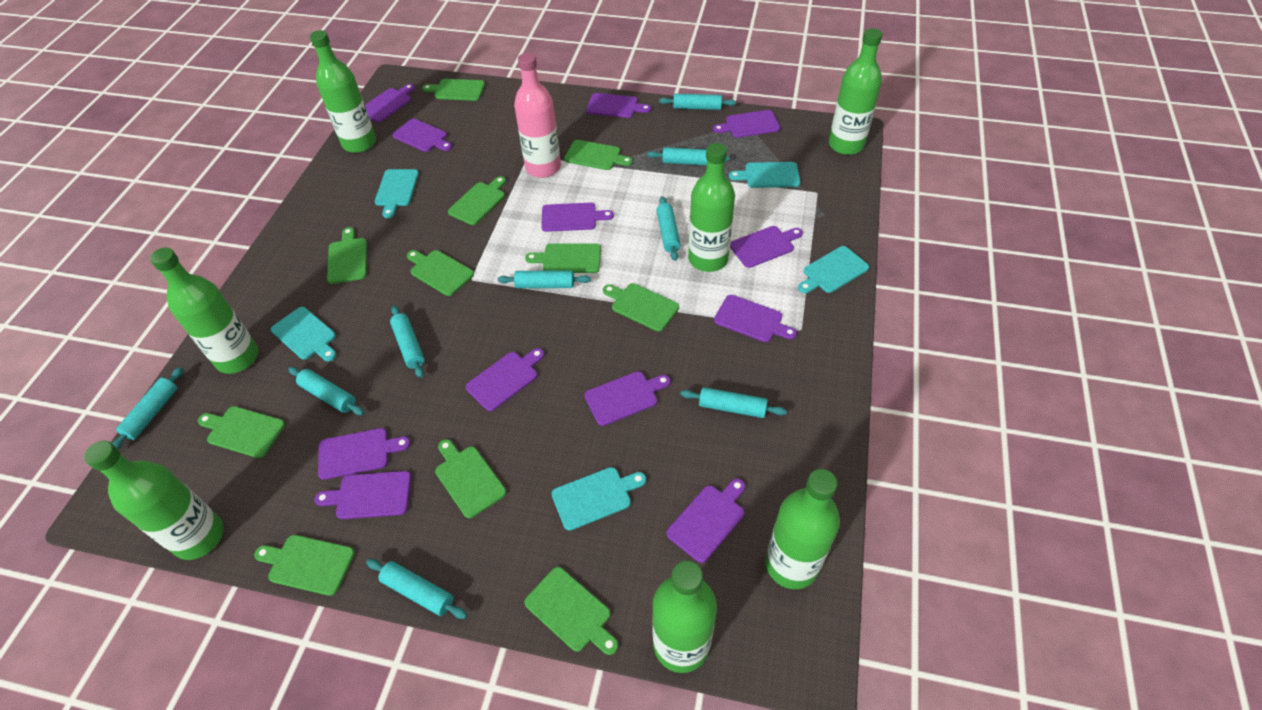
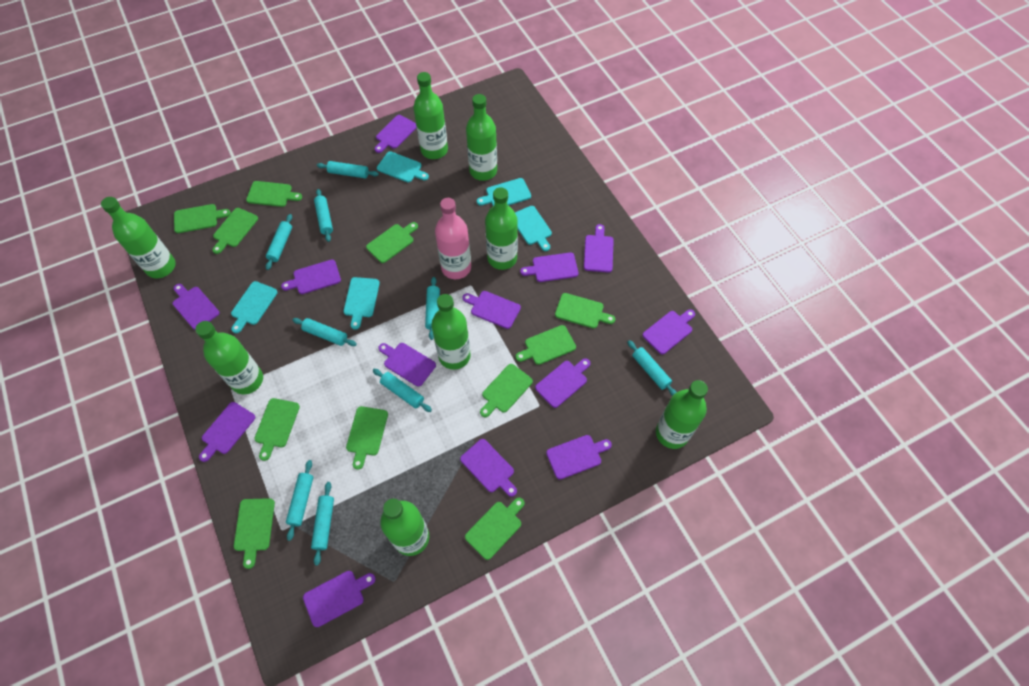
green bottle: [84,441,224,560] [150,248,259,374] [310,30,376,153] [652,561,717,673] [688,143,735,272] [765,469,840,589] [829,28,882,155] = 7 -> [101,197,175,278] [195,321,263,394] [380,499,429,556] [413,72,448,159] [432,294,471,370] [466,94,497,181] [485,187,518,270] [656,380,708,449] = 8
purple cutting board: [315,471,411,519] [318,428,411,480] [365,84,415,122] [392,119,452,152] [466,348,544,411] [541,203,614,232] [584,371,671,426] [586,93,651,118] [667,479,745,563] [713,110,780,138] [714,295,797,342] [730,226,803,268] = 12 -> [173,284,219,330] [199,402,255,462] [281,260,341,294] [303,571,376,627] [375,115,416,153] [378,343,436,387] [460,439,517,497] [462,291,521,329] [520,252,579,282] [535,358,590,408] [546,435,612,480] [584,224,614,273] [642,309,695,355] = 13

